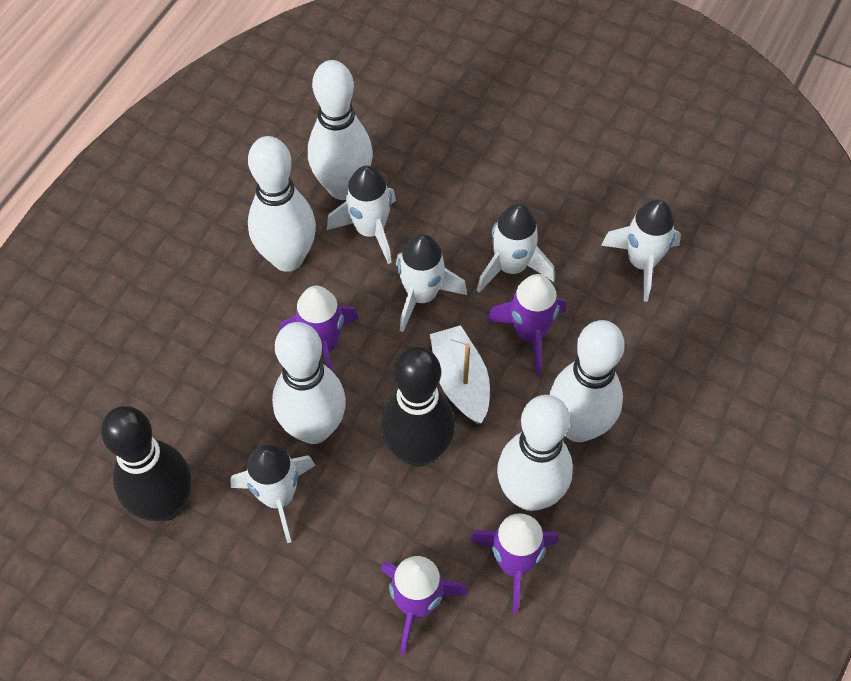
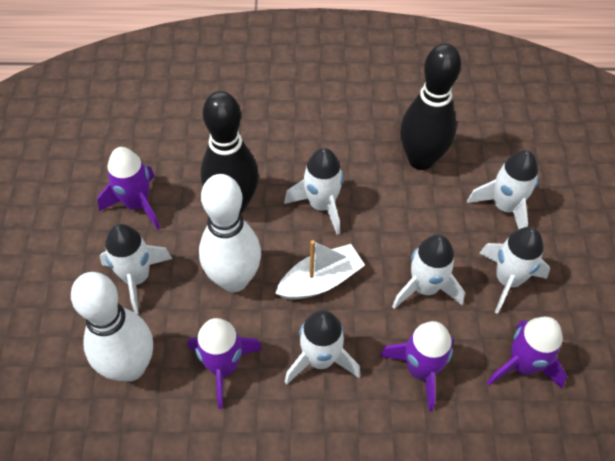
white bowling pin: [248,136,316,272] [272,322,346,444] [308,60,373,200] [497,395,573,511] [550,320,625,442] = 5 -> [71,272,153,382] [199,174,261,292] = 2
white rocket: [230,444,316,543] [327,166,396,264] [396,234,467,332] [477,204,555,292] [601,199,681,301] = 5 -> [100,224,172,314] [284,148,344,235] [285,310,361,384] [392,234,465,309] [467,150,538,229] [480,227,550,314] = 6

